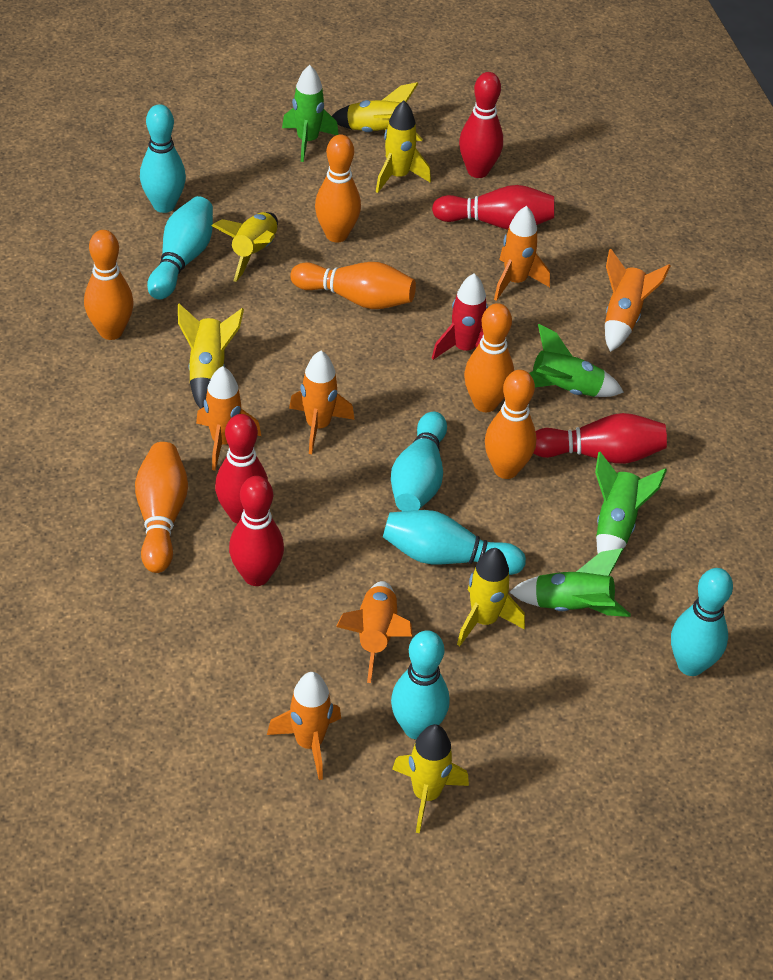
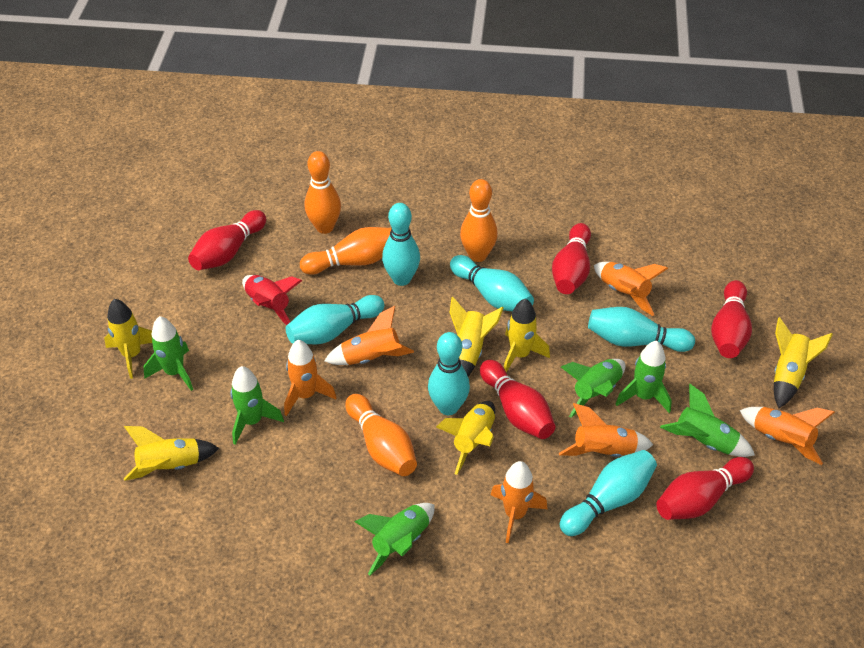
green rocket: [282,65,339,162] [510,548,631,617] [529,324,624,397] [595,452,667,554] = 4 -> [143,316,193,391] [230,366,284,445] [354,503,435,575] [561,359,626,418] [616,341,672,413] [660,384,755,457] = 6
orange bowling pin: [84,230,134,340] [135,442,188,573] [290,262,416,309] [315,135,361,242] [464,303,514,412] [485,370,537,479] = 6 -> [300,227,391,275] [305,151,341,234] [345,394,417,476] [460,179,498,262] = 4

